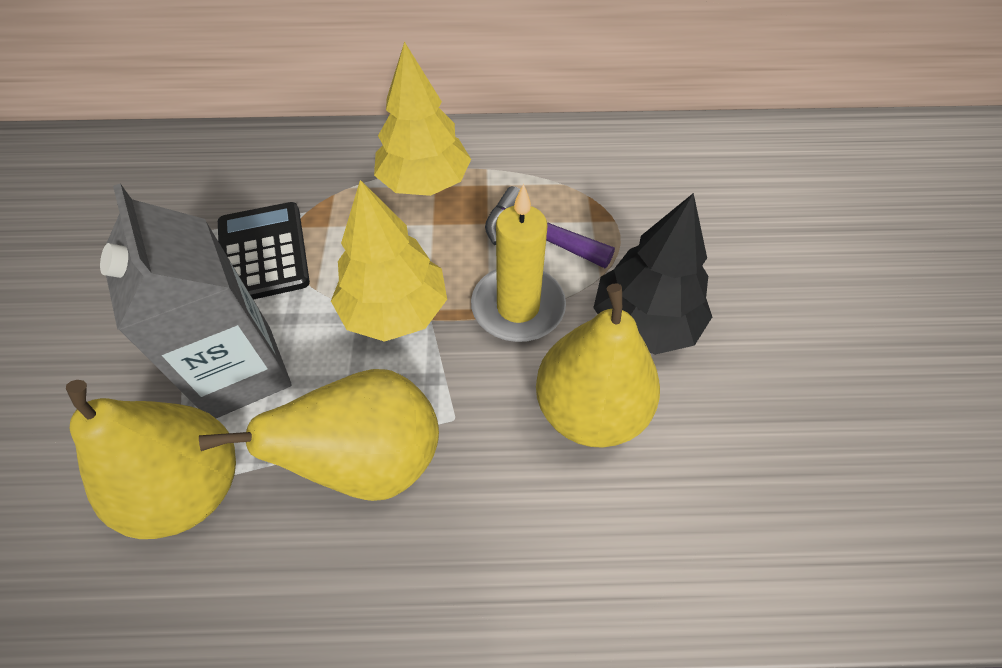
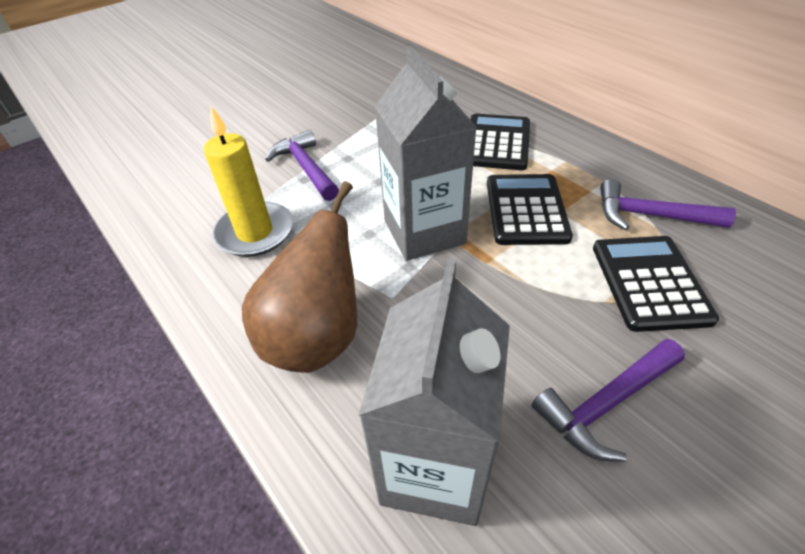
black calculator: [218,202,310,300] = 1 -> [470,114,530,170] [487,174,573,245] [593,236,719,332] = 3
black tree: [593,193,712,355] = 1 -> none = 0
brown pear: none = 0 -> [242,181,357,373] = 1
grey carton: [100,183,291,418] = 1 -> [358,259,510,526] [375,46,477,261] = 2
purple hammer: [485,186,615,268] = 1 -> [265,130,339,201] [531,339,685,462] [600,179,736,230] = 3
yellow pear: [66,380,236,539] [199,369,439,501] [536,283,660,448] = 3 -> none = 0
yellow tree: [331,180,447,342] [374,42,471,196] = 2 -> none = 0

